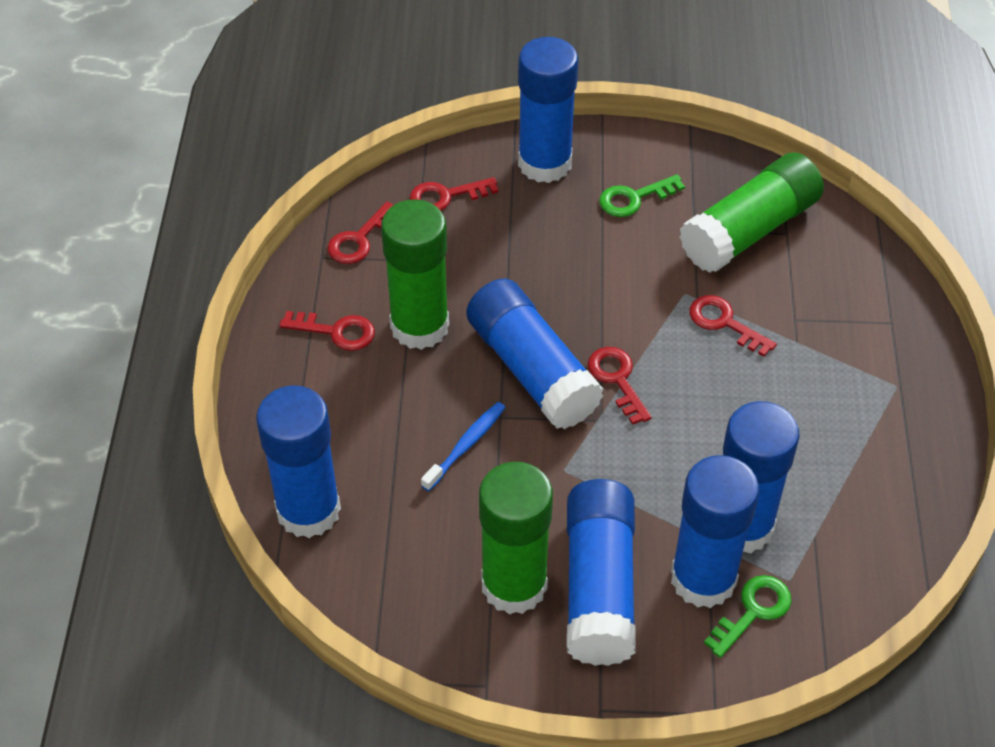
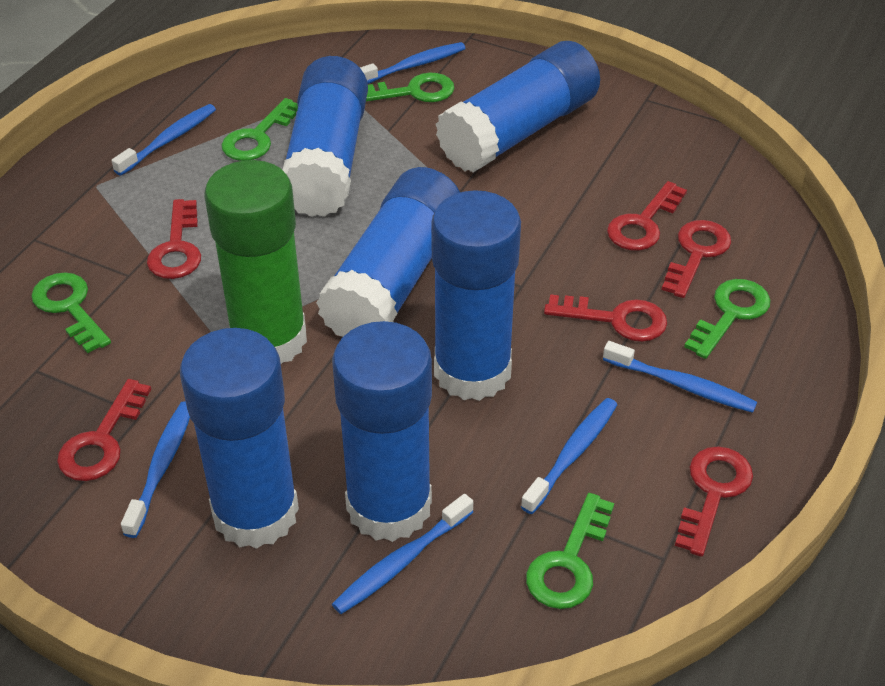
blue toothbrush: [421,402,505,491] = 1 -> [111,104,216,176] [121,401,190,538] [332,494,473,614] [360,42,466,84] [521,398,617,514] [603,341,757,413] = 6
green glue stick: [381,199,449,350] [479,462,553,615] [680,152,824,273] = 3 -> [204,160,307,364] = 1
green key: [600,174,685,217] [704,575,792,658] = 2 -> [31,272,111,353] [221,98,298,161] [366,73,455,102] [526,493,614,609] [684,279,771,359] = 5
red key: [279,311,375,351] [328,202,393,264] [410,177,498,211] [588,347,652,425] [689,295,777,357] = 5 -> [57,379,151,481] [147,199,201,279] [544,294,667,342] [607,181,687,251] [662,220,731,298] [675,446,753,557] = 6

